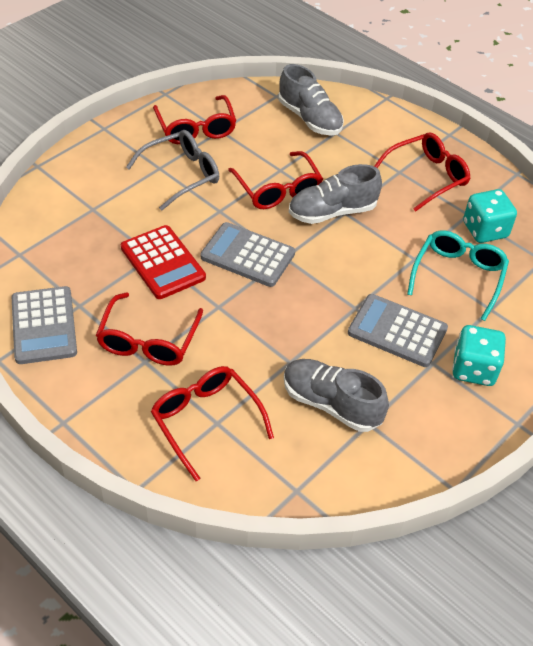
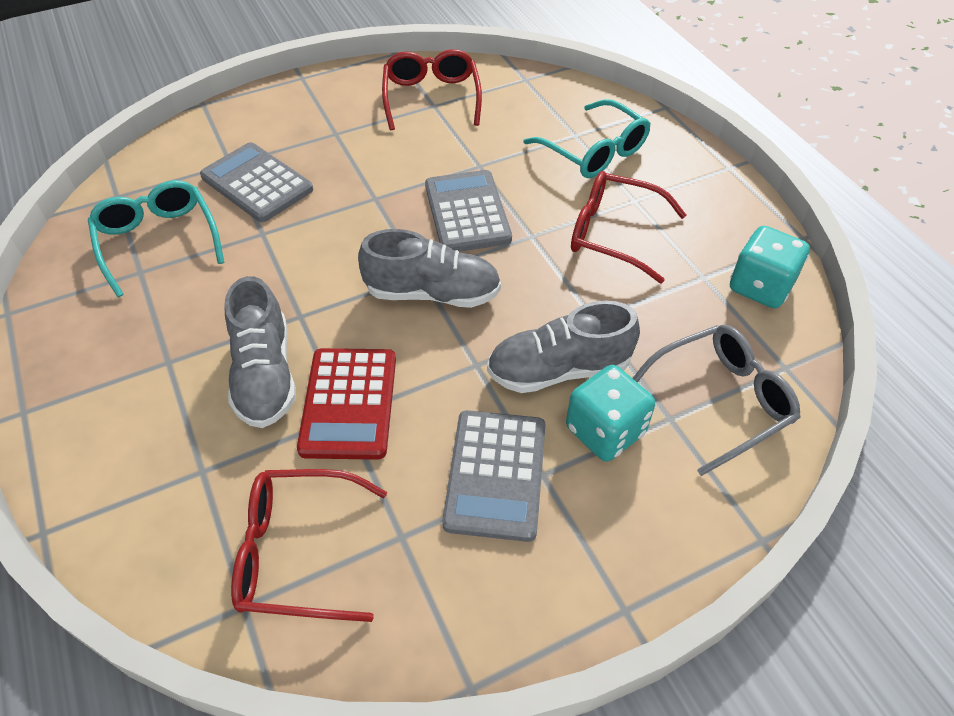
red glasses: [96,292,203,366] [151,366,274,481] [153,95,236,144] [228,151,323,209] [374,132,471,212] = 5 -> [231,469,387,622] [382,49,482,130] [571,171,686,284] = 3
turquoise glasses: [407,231,509,321] = 1 -> [88,180,224,297] [523,99,650,178] = 2

